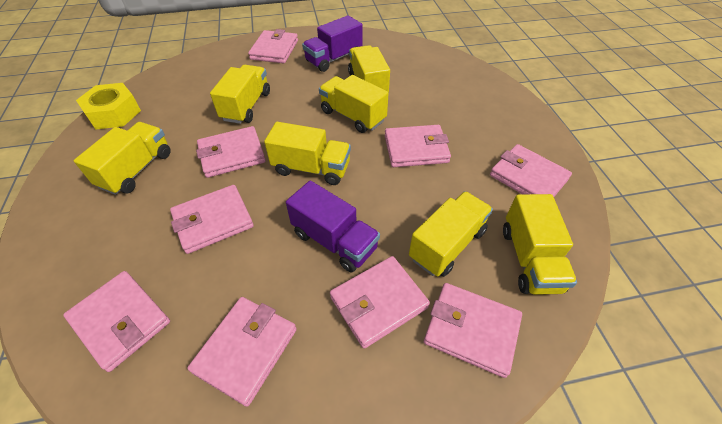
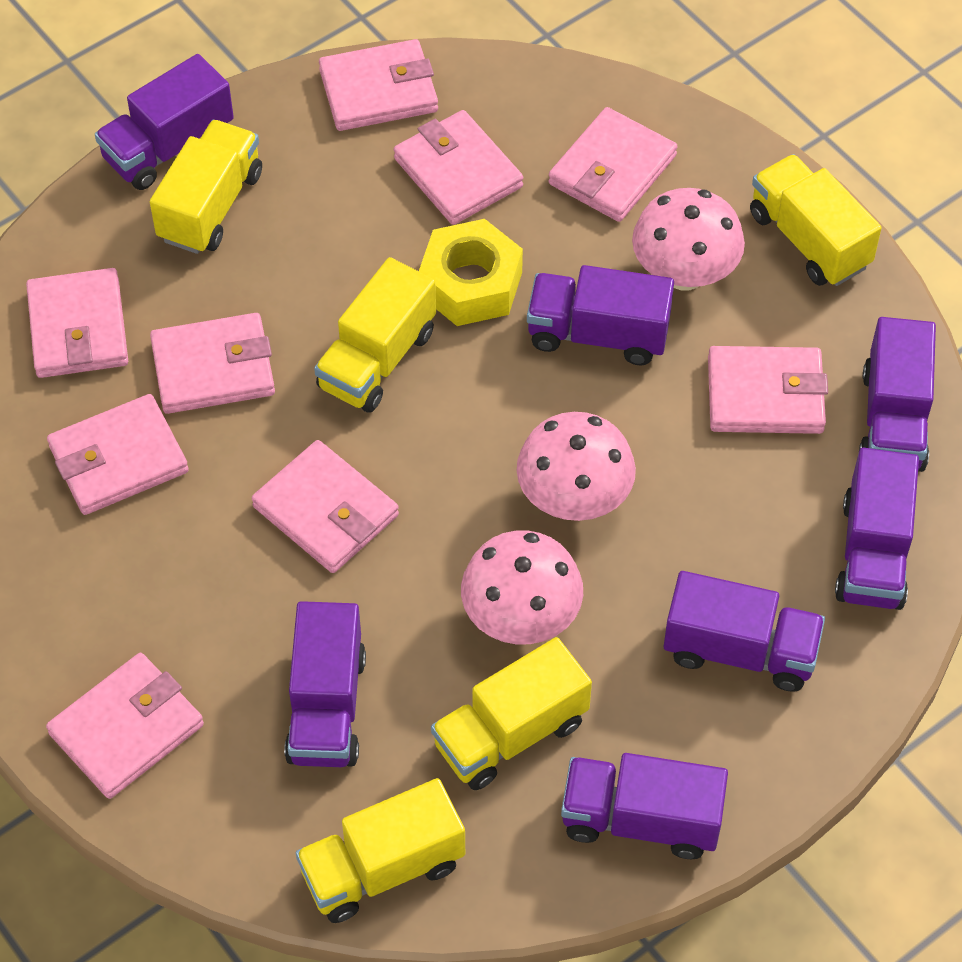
pink mushroom: none = 0 -> [461,530,583,644] [517,412,636,521] [632,188,745,290] = 3
purple truck: [286,181,380,273] [302,15,363,72] = 2 -> [95,54,234,190] [284,601,366,767] [527,265,674,365] [561,753,728,859] [664,571,825,692] [835,447,919,610] [859,317,936,472] = 7
yellow truck: [74,122,171,195] [210,65,270,124] [264,122,351,185] [319,75,389,133] [348,45,390,93] [409,191,493,277] [503,194,577,295] = 7 -> [150,120,262,254] [296,778,465,923] [314,257,436,413] [431,637,592,790] [750,154,882,286] = 5

